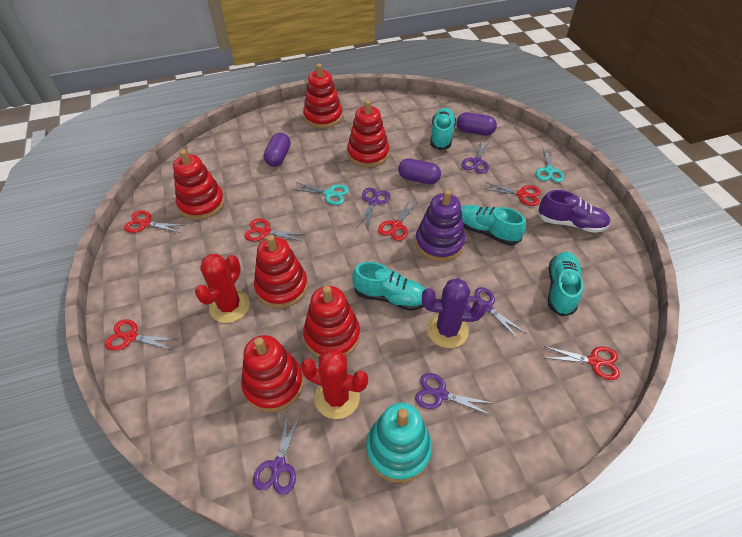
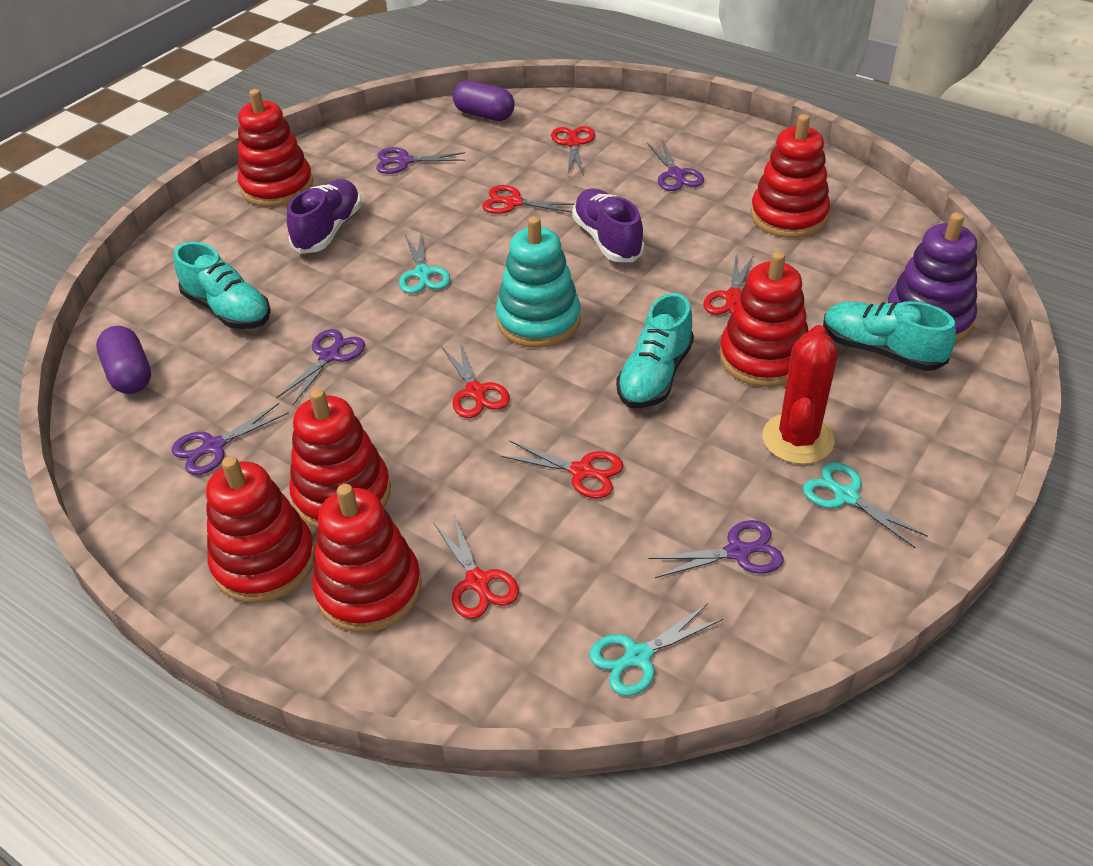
purple cactus: [422,278,487,348] = 1 -> none = 0
purple capsule: [264,133,291,167] [398,158,441,184] [457,112,497,136] = 3 -> [96,326,151,394] [453,80,515,121] = 2
purple shoe: [538,190,610,233] = 1 -> [287,179,361,254] [572,188,645,262] = 2
red cactus: [195,254,250,323] [301,349,368,419] = 2 -> [762,325,838,464] = 1
turquoise scissors: [293,182,349,205] [536,148,564,182] = 2 -> [399,232,450,294] [589,603,723,696] [803,462,928,548] = 3
turquoise shoe: [352,262,425,311] [430,108,456,150] [461,205,526,245] [548,252,583,316] = 4 -> [174,242,271,329] [616,293,694,408] [823,301,956,371] = 3

